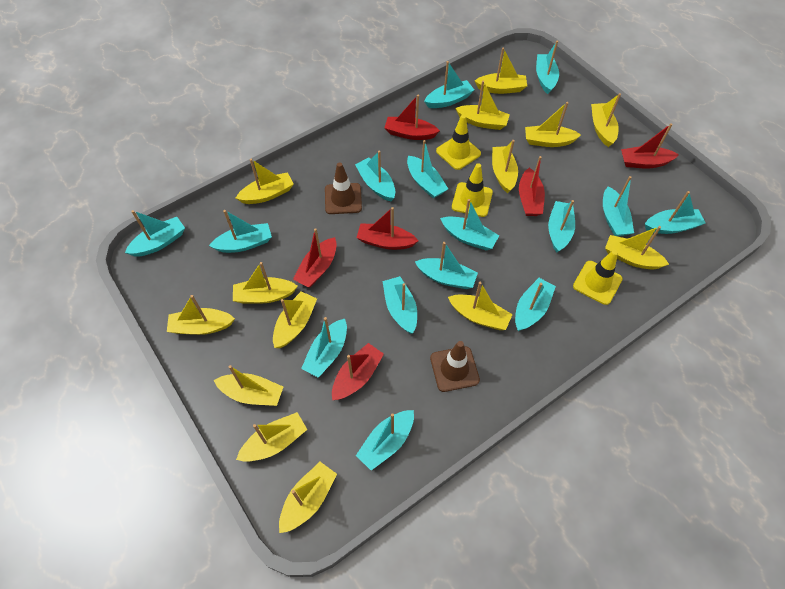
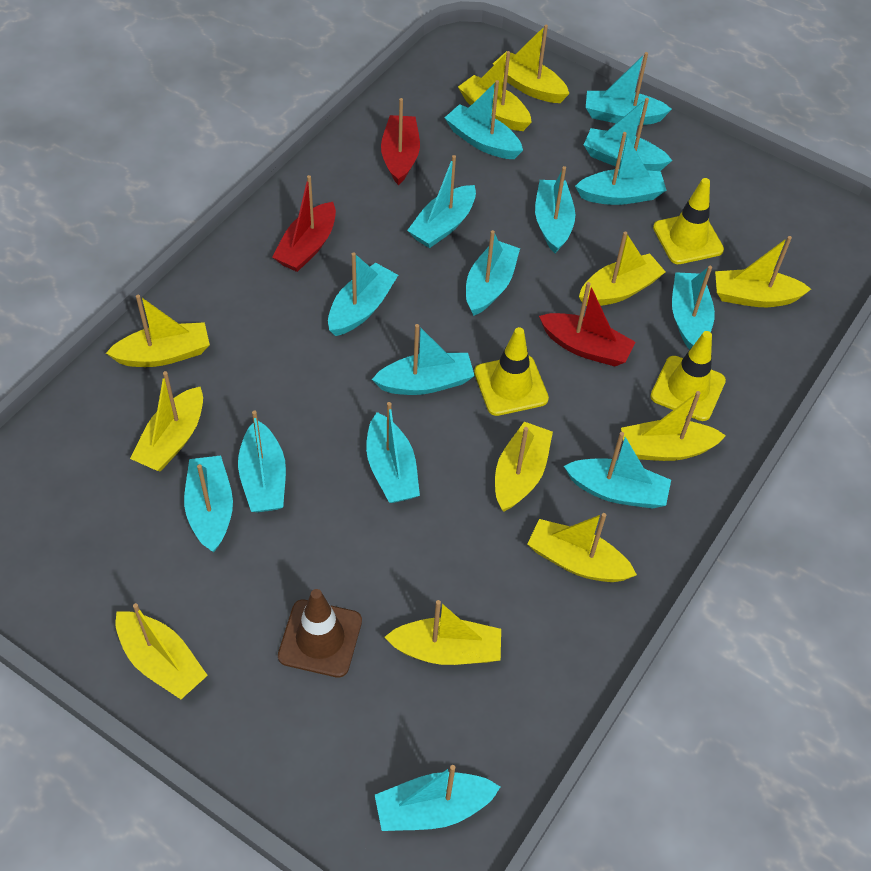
brown traffic cone: [325,162,362,214] [430,341,480,392] = 2 -> [278,589,362,678] = 1
red boat: [293,228,337,287] [332,343,384,400] [356,207,418,250] [385,95,440,140] [519,156,545,216] [621,123,679,168] = 6 -> [272,175,336,272] [381,98,420,185] [539,282,635,367] = 3
yellow boat: [167,295,235,335] [213,365,283,406] [233,262,298,304] [236,159,294,204] [236,412,307,462] [273,291,317,348] [279,462,337,533] [448,282,513,330] [455,81,510,130] [475,47,527,94] [492,140,518,193] [525,102,581,147] [591,93,621,147] [605,226,669,269] = 14 -> [106,295,210,367] [116,603,208,699] [130,371,203,472] [385,600,501,665] [458,51,532,131] [493,25,569,103] [495,422,553,512] [527,513,637,582] [579,231,665,306] [621,391,726,461] [715,236,811,307] = 11

